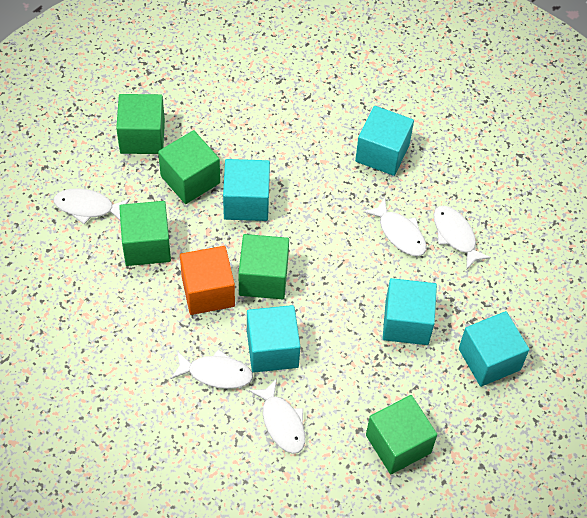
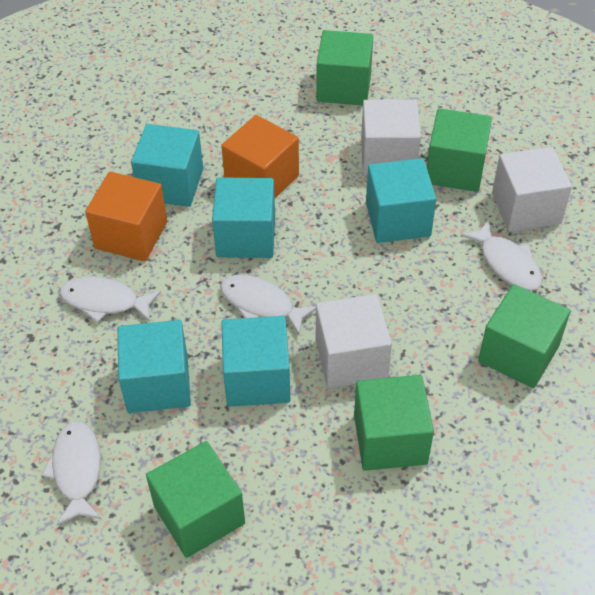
orange cube: [180,246,235,315] = 1 -> [85,172,167,261] [221,115,299,198] = 2
white cube: none = 0 -> [316,294,392,388] [361,99,421,175] [492,147,572,232] = 3
white fish: [54,188,130,224] [171,349,253,389] [249,379,305,454] [363,198,427,256] [434,205,491,269] = 5 -> [42,421,101,525] [59,277,161,323] [220,275,316,335] [460,220,542,291] = 4

